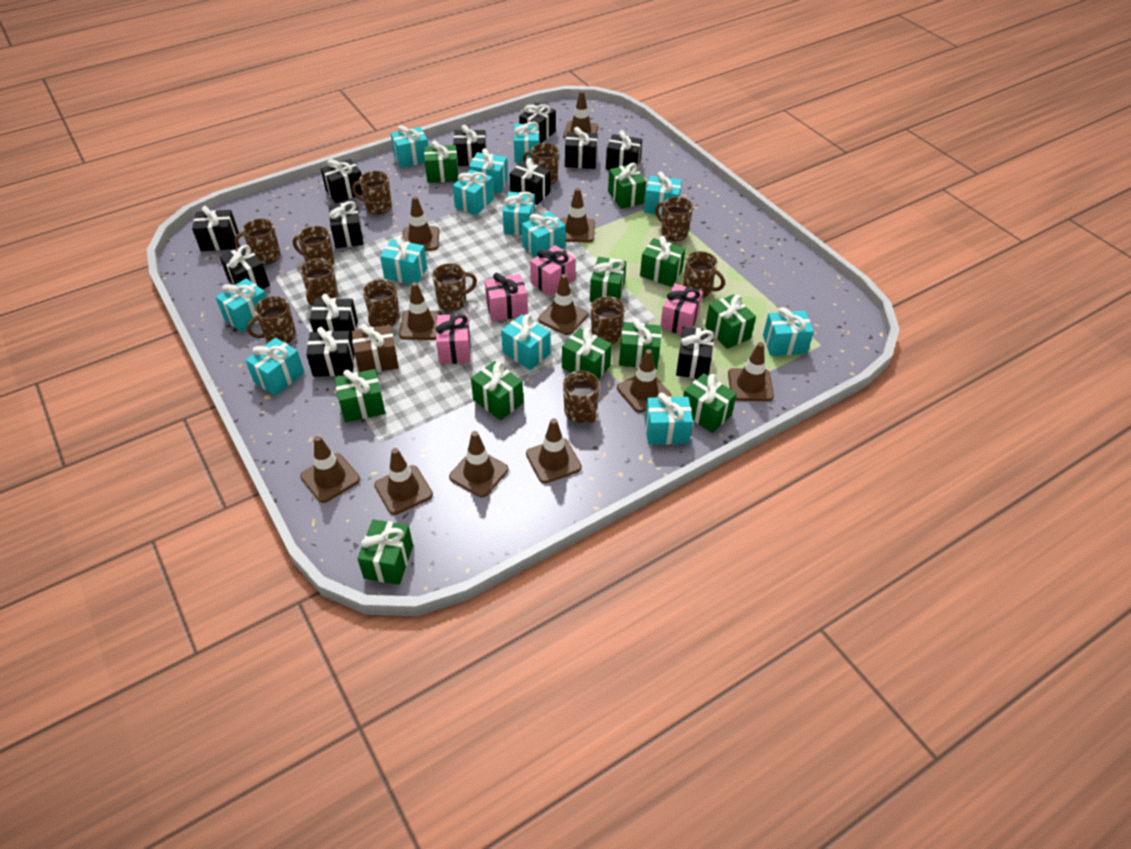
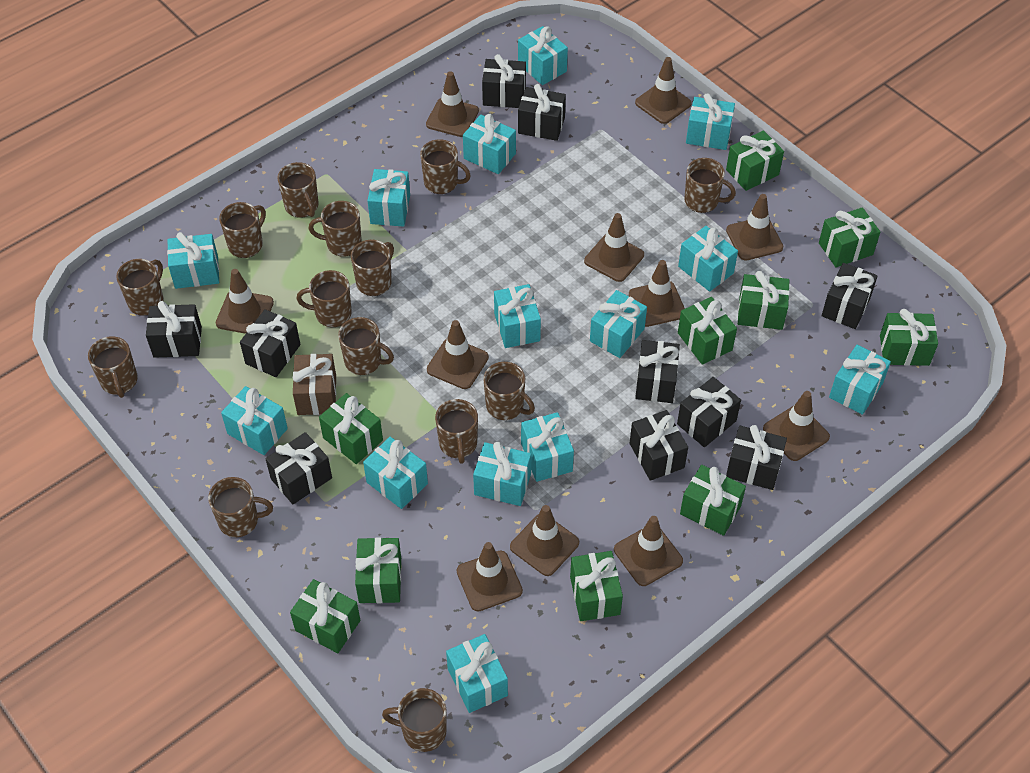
black gift: [192,206,239,251] [220,245,270,289] [306,327,355,377] [310,294,358,340] [321,159,362,203] [329,201,363,248] [453,125,487,166] [509,158,550,205] [519,103,556,144] [565,127,598,169] [606,130,642,170] [676,327,714,378] = 12 -> [146,301,202,358] [240,309,301,377] [265,432,332,504] [482,54,526,108] [518,84,566,141] [630,410,688,481] [635,340,680,403] [677,377,741,447] [726,425,787,490] [822,263,877,329] = 10
brown mug: [234,219,281,264] [247,296,296,343] [292,226,335,265] [300,258,338,306] [352,171,392,214] [363,279,400,327] [432,263,477,311] [523,143,559,184] [563,370,600,423] [591,296,625,344] [655,197,693,241] [683,251,725,298] = 12 -> [88,336,138,398] [116,259,164,316] [208,477,273,537] [219,202,266,258] [277,162,319,218] [296,270,352,327] [308,201,362,257] [338,317,394,375] [351,240,394,296] [382,688,447,752] [420,139,471,194] [435,399,478,464] [483,362,535,420] [685,158,736,213] = 14
green gift: [335,369,385,422] [357,519,413,585] [424,140,459,183] [471,361,523,420] [562,328,612,379] [590,257,626,302] [608,163,646,209] [619,318,662,369] [640,236,686,287] [683,373,737,433] [705,295,756,349] = 11 -> [290,579,360,653] [319,393,383,464] [355,537,401,603] [570,551,623,621] [678,297,737,365] [680,465,746,536] [726,130,784,191] [738,271,790,330] [819,207,880,268] [880,309,938,366] = 10
pink gift: [436,314,471,364] [485,273,528,321] [530,245,576,296] [660,284,703,335] = 4 -> none = 0
turquoise gift: [216,278,267,332] [245,338,304,396] [380,236,427,284] [391,125,428,168] [453,169,494,216] [469,148,508,193] [501,314,551,370] [503,192,535,235] [514,121,539,163] [522,212,566,257] [644,171,682,215] [645,393,693,445] [763,307,814,356] = 13 -> [167,232,219,289] [221,386,288,455] [363,437,428,509] [367,169,410,227] [446,634,508,713] [463,114,516,174] [473,442,531,506] [494,284,541,348] [518,26,568,85] [521,412,574,482] [590,290,647,358] [678,226,738,292] [686,93,735,150] [829,345,891,415] = 14

